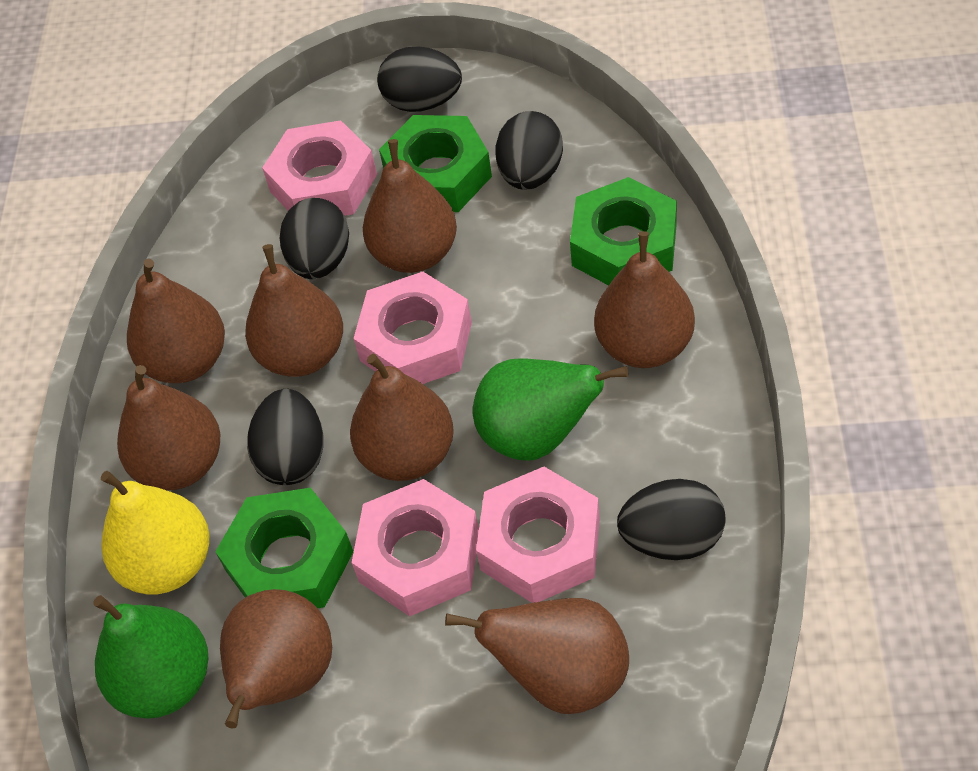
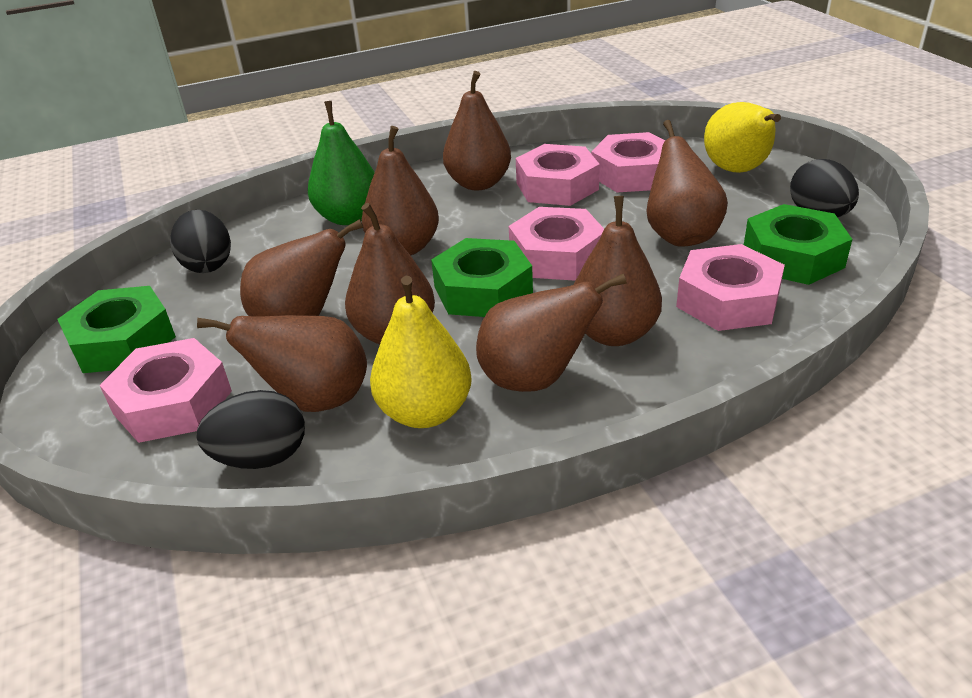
black egg: [247,389,324,485] [280,198,349,279] [377,46,462,112] [495,111,563,190] [617,479,726,560] = 5 -> [170,210,231,273] [197,390,305,469] [790,159,859,217] = 3
green pear: [93,595,209,719] [473,359,628,461] = 2 -> [308,101,375,225] = 1
pink nut: [262,120,377,216] [352,479,479,616] [353,272,472,384] [476,467,600,603] = 4 -> [100,338,232,443] [509,207,604,281] [516,144,600,206] [591,132,665,192] [676,244,785,331] = 5
yellow pear: [101,471,209,595] = 1 -> [370,276,472,428] [704,102,781,173] = 2

